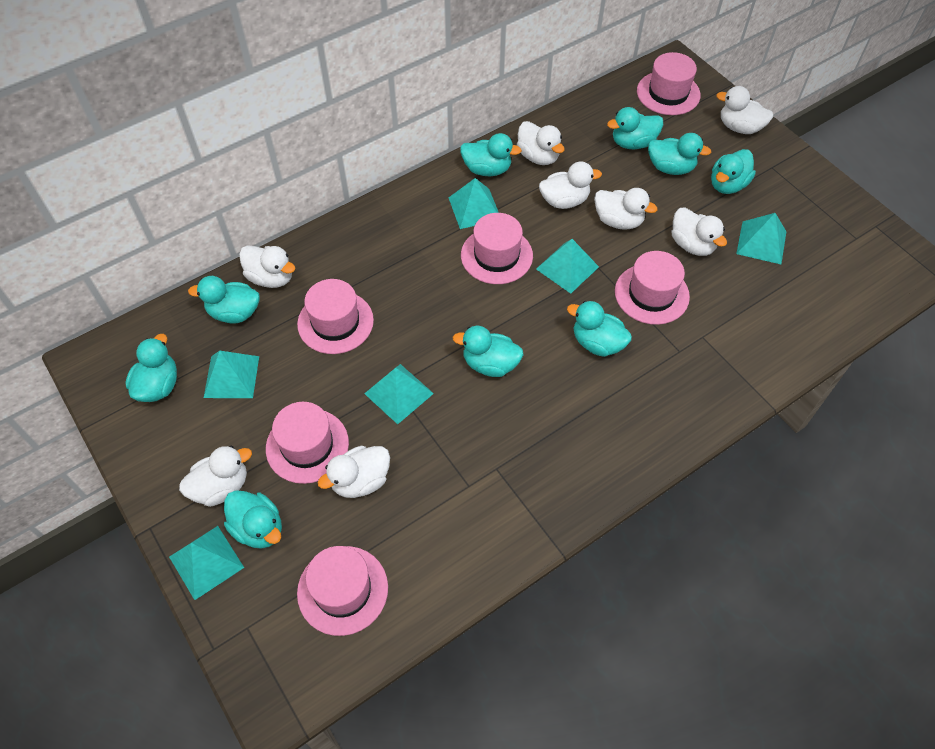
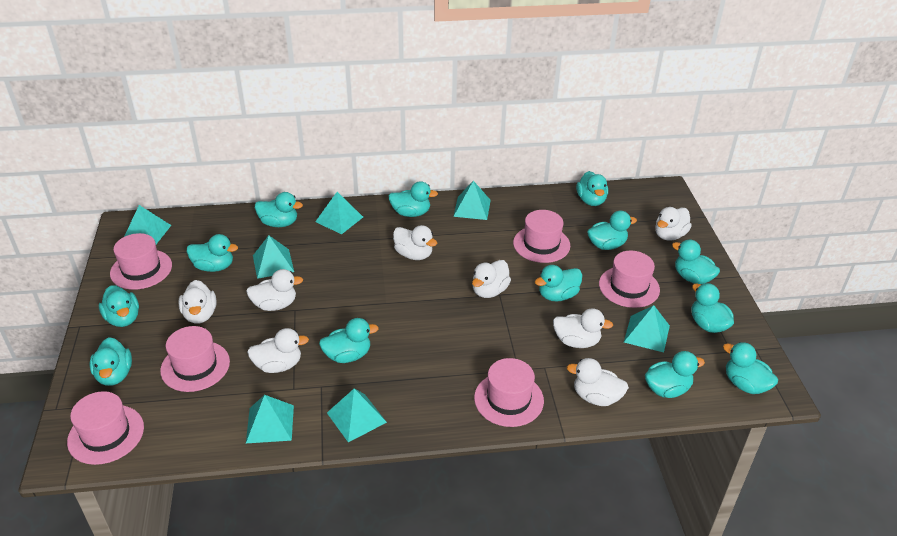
turquoise duck: [125,334,177,402] [188,276,260,324] [224,490,282,549] [453,326,524,377] [460,133,522,176] [567,301,632,357] [607,107,663,149] [648,133,711,175] [711,149,756,194] = 9 -> [90,337,132,386] [99,286,139,327] [187,234,238,272] [255,192,303,227] [319,318,379,363] [388,181,438,217] [535,265,583,302] [576,171,608,206] [587,211,637,250] [645,351,705,398] [672,240,720,284] [691,283,734,333] [723,342,778,394] = 13
turquoise pyramid: [169,526,244,600] [204,351,259,398] [364,364,434,424] [449,178,499,229] [536,239,599,294] [736,213,787,264] = 6 -> [124,205,171,244] [246,395,294,443] [253,235,294,279] [315,192,363,234] [327,389,387,442] [453,181,491,220] [624,305,670,352] = 7

